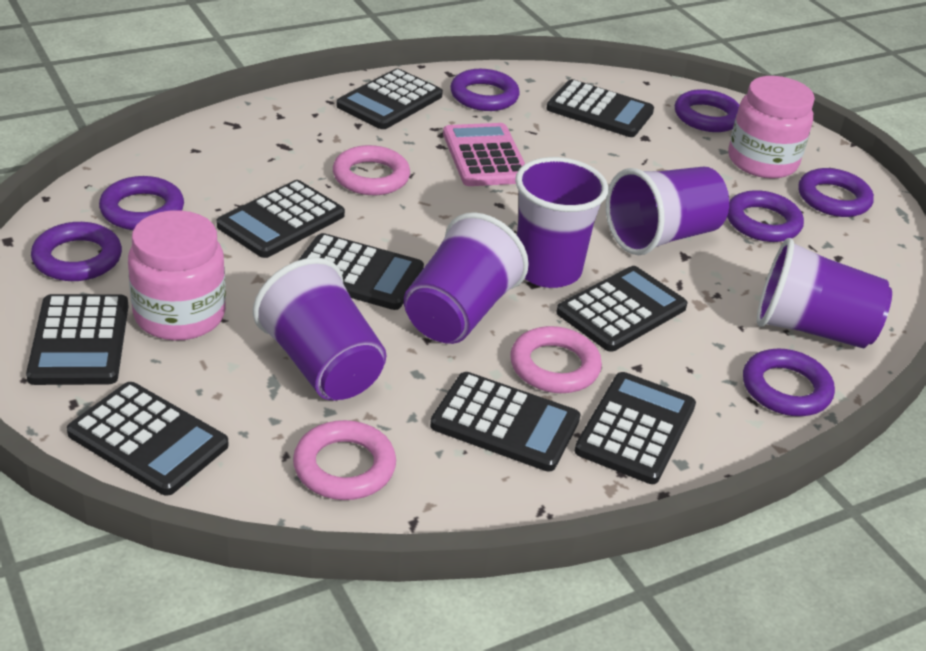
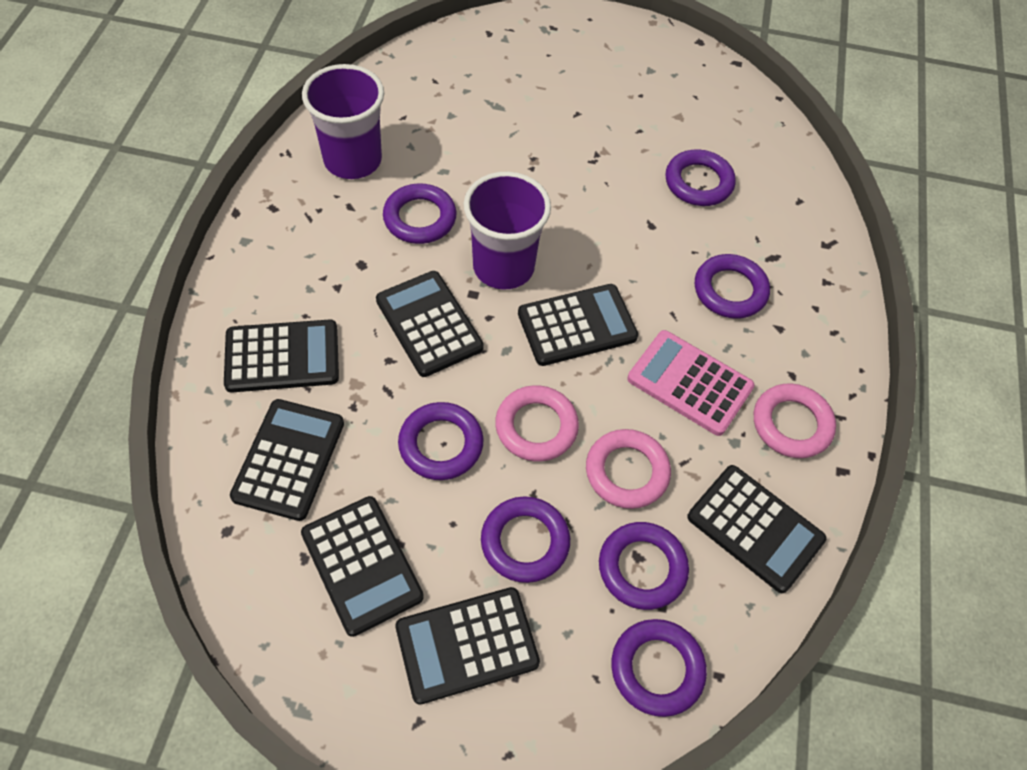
black calculator: [26,294,129,385] [67,382,228,496] [217,180,345,258] [299,233,424,310] [336,68,443,129] [430,372,581,472] [546,79,654,137] [556,266,688,352] [575,372,696,484] = 9 -> [224,319,339,392] [230,399,344,521] [301,496,424,637] [376,271,484,377] [395,587,540,705] [518,284,638,366] [687,465,826,593] = 7
pink jar: [128,210,226,341] [728,76,815,179] = 2 -> none = 0
purple cup: [253,257,386,400] [404,212,529,344] [515,157,608,288] [606,167,729,255] [757,238,892,348] = 5 -> [302,64,384,179] [464,172,551,290] = 2

